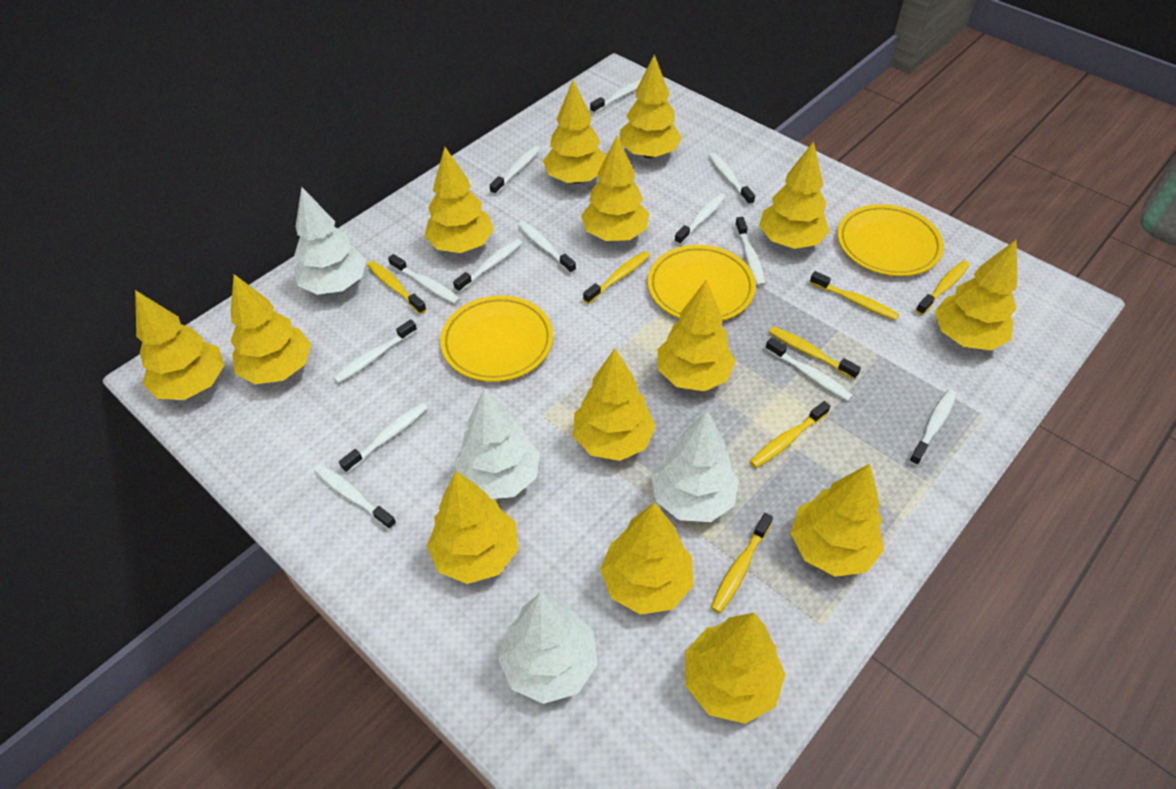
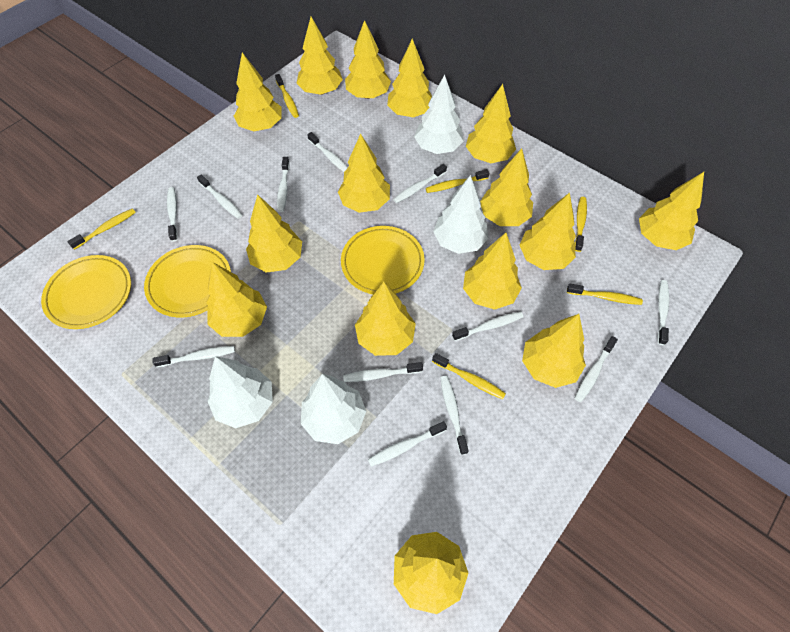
white toothbrush: [314,464,396,530] [334,319,417,383] [339,403,428,473] [388,254,460,304] [453,239,522,293] [489,146,540,195] [518,221,576,274] [590,79,642,114] [674,193,726,245] [709,153,755,206] [735,217,766,287] [765,338,853,401] [909,389,957,466] = 13 -> [152,346,235,367] [167,187,178,241] [197,174,242,219] [277,157,290,212] [307,132,348,172] [343,362,423,382] [368,421,447,467] [393,164,447,203] [440,376,469,455] [452,311,524,341] [574,336,618,402] [658,280,669,345] = 12
yellow toothbrush: [367,261,426,314] [583,251,650,304] [711,513,773,613] [750,401,830,468] [769,326,861,379] [810,271,900,321] [916,260,970,315] = 7 -> [67,208,136,250] [275,74,299,118] [426,169,489,193] [432,353,506,399] [567,284,643,305] [575,197,587,252] = 6
yellow tree: [135,290,224,400] [231,274,311,384] [424,147,494,253] [427,471,518,584] [543,80,606,184] [573,348,656,461] [581,136,649,241] [600,502,693,615] [620,54,682,158] [658,280,735,391] [685,613,786,724] [759,141,829,249] [791,464,884,577] [935,240,1017,351] = 14 -> [206,262,267,337] [234,53,282,131] [246,194,302,273] [297,17,343,95] [338,133,390,213] [345,20,391,99] [355,282,416,356] [387,39,432,117] [394,532,468,614] [463,233,522,310] [466,84,516,163] [480,148,533,226] [519,192,576,270] [522,314,586,388] [639,172,704,250] = 15

